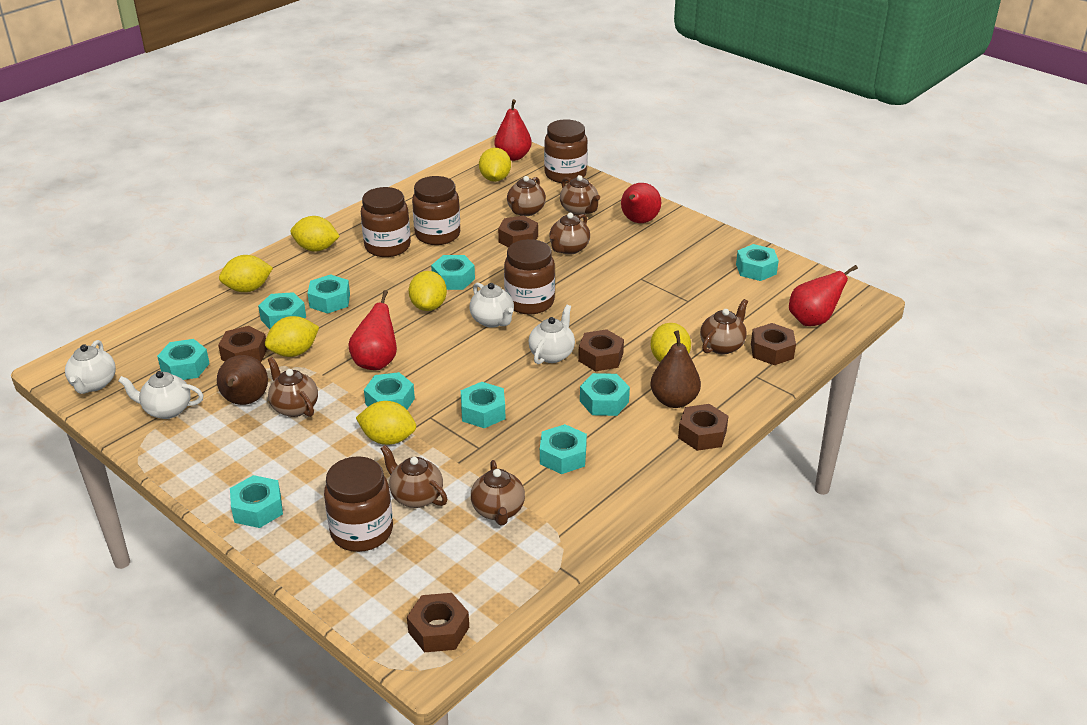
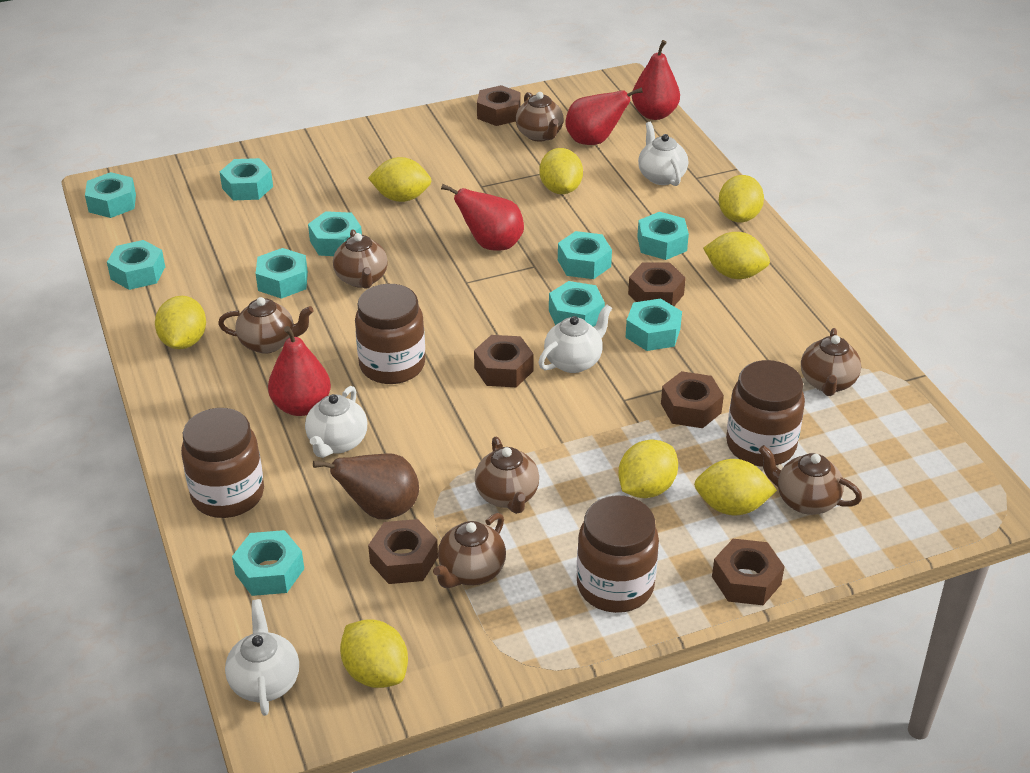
brown jar: [324,456,393,552] [361,187,411,257] [412,176,460,245] [504,239,555,314] [544,119,588,183] = 5 -> [181,408,264,518] [355,284,425,384] [577,495,659,613] [726,360,805,467] = 4
brown pear: [217,355,268,405] [651,330,701,408] = 2 -> [313,453,419,519] = 1
yellow lemon: [219,255,273,292] [265,316,319,357] [291,216,340,252] [356,401,416,445] [409,271,447,311] [479,148,511,182] [651,323,691,362] = 7 -> [155,296,206,349] [340,619,408,688] [368,157,431,202] [539,148,583,194] [618,439,678,498] [694,459,777,515] [703,232,770,279] [719,175,764,222] = 8

